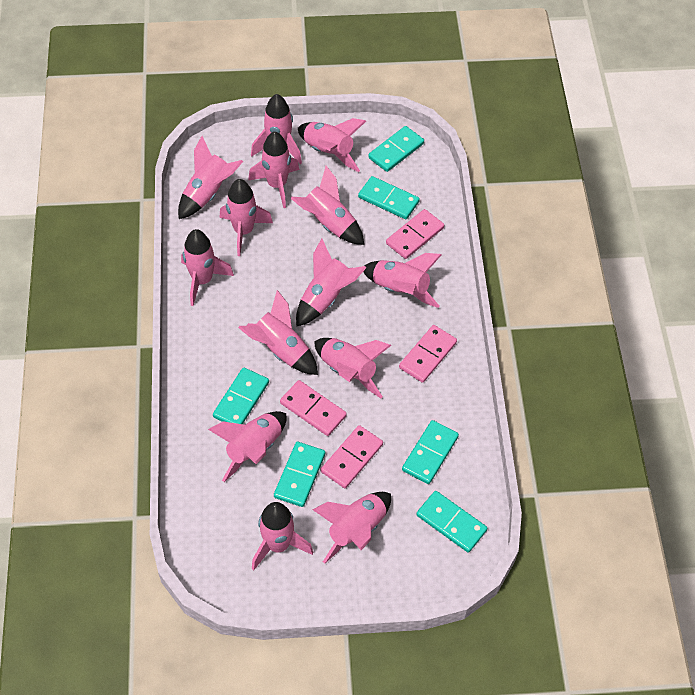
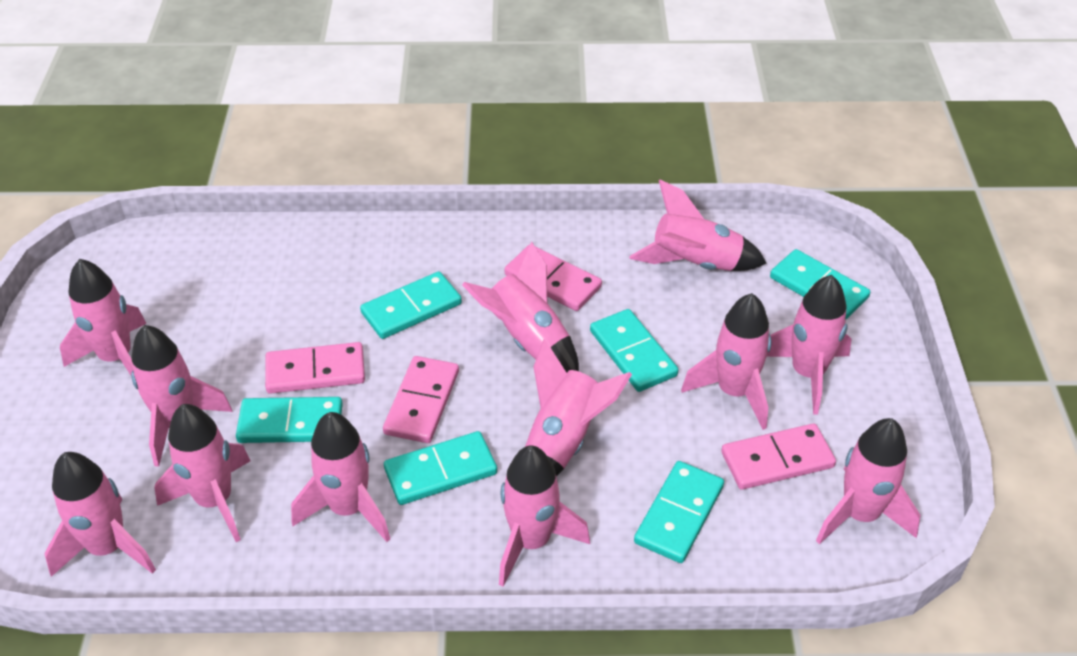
pink rocket: [178,136,243,219] [181,229,234,306] [208,411,287,482] [219,179,273,256] [238,290,318,375] [248,131,299,208] [251,94,302,164] [252,502,313,570] [290,166,364,245] [296,238,367,327] [298,118,366,172] [313,492,391,564] [314,338,391,398] [363,253,442,308] = 14 -> [44,452,156,577] [60,259,147,375] [131,325,232,467] [154,404,250,542] [291,412,390,542] [462,242,579,372] [499,445,590,587] [525,339,632,476] [630,179,767,271] [681,293,771,430] [767,275,852,415] [816,418,920,544] = 12

